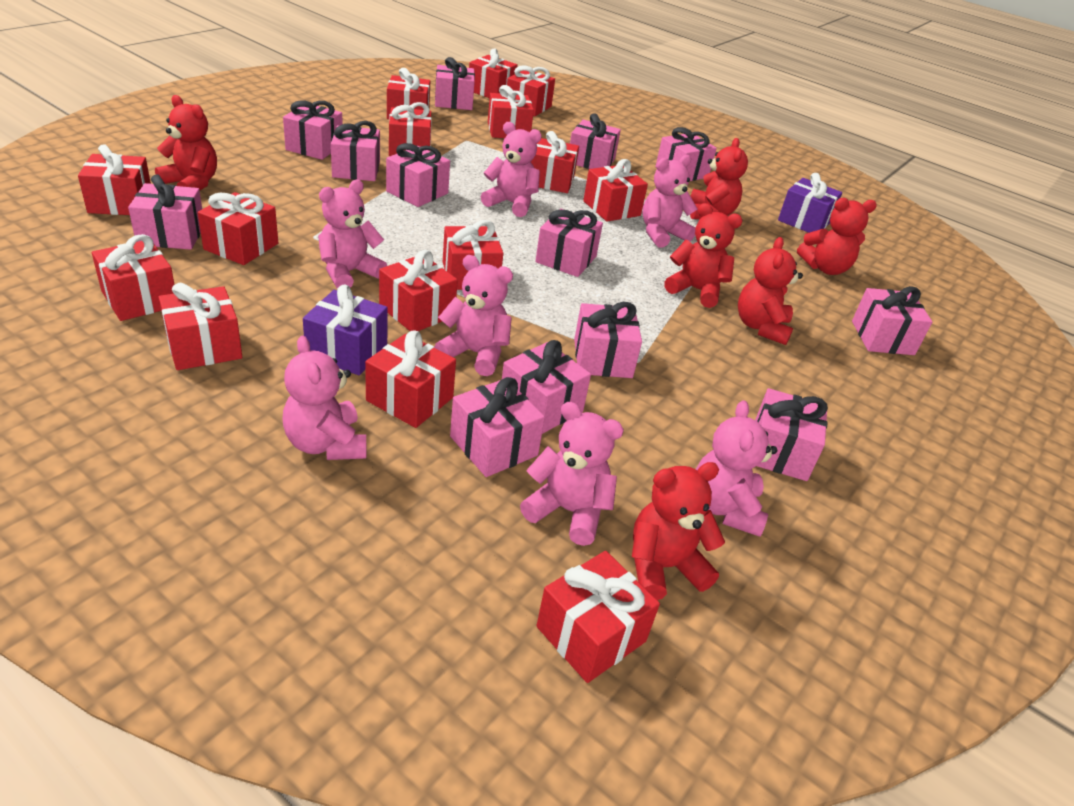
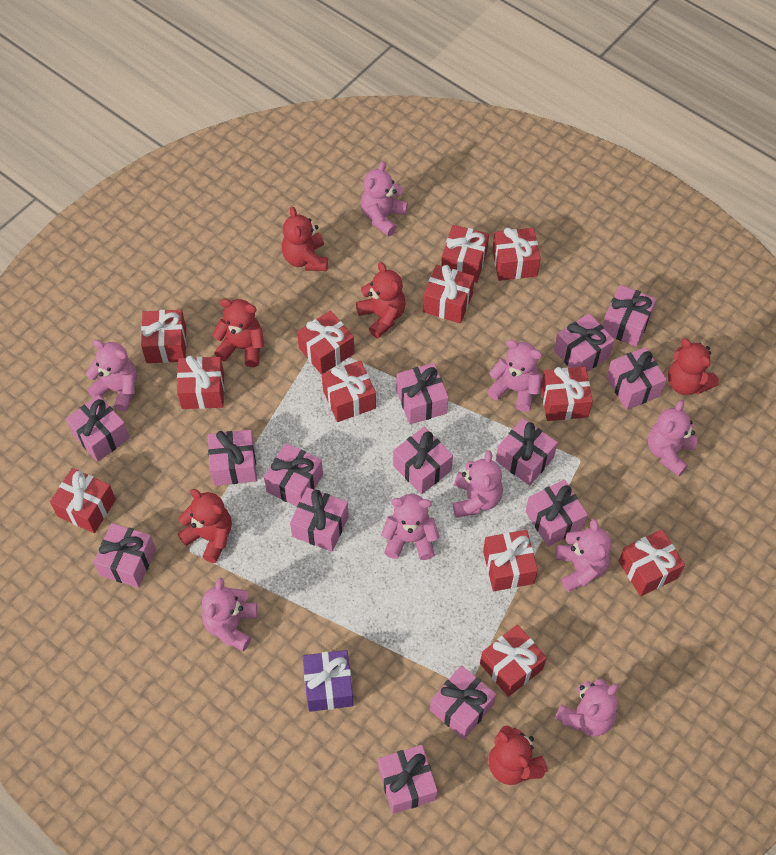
pink gift: [128,175,202,250] [283,100,343,160] [331,121,380,181] [386,143,450,207] [435,57,475,110] [450,377,545,477] [502,340,591,434] [535,209,603,277] [570,113,621,169] [574,302,642,378] [655,127,717,181] [755,388,828,481] [852,286,932,355] = 13 -> [66,395,130,462] [93,523,156,588] [208,430,257,486] [264,443,323,507] [290,487,349,552] [378,745,438,814] [393,427,453,494] [396,363,448,424] [430,665,496,739] [496,418,558,485] [526,479,588,547] [554,313,615,372] [602,285,657,347] [606,347,667,410] = 14
pink teddy bear: [283,336,366,460] [318,180,387,289] [434,255,513,376] [481,122,542,217] [520,402,624,546] [642,155,698,248] [696,400,777,537] = 7 -> [86,340,137,412] [202,578,257,651] [361,161,408,236] [381,494,439,560] [453,450,503,517] [487,340,542,412] [555,679,619,736] [556,519,612,592] [648,400,697,476] = 9
purple gift: [303,285,388,375] [778,173,842,233] = 2 -> [303,650,354,712] = 1
red gift: [78,144,151,215] [92,234,175,321] [159,283,242,370] [198,192,278,265] [365,331,456,428] [379,250,458,331] [387,68,430,119] [389,102,432,156] [443,220,503,290] [469,49,518,98] [488,85,534,138] [507,65,555,117] [531,131,579,193] [536,551,660,683] [583,159,648,221] = 15 -> [50,468,116,533] [141,310,187,363] [177,356,224,409] [297,310,354,375] [322,360,376,422] [423,265,475,324] [441,225,489,283] [480,624,547,697] [483,530,538,591] [492,228,541,281] [541,367,593,421] [619,529,685,596] = 12

